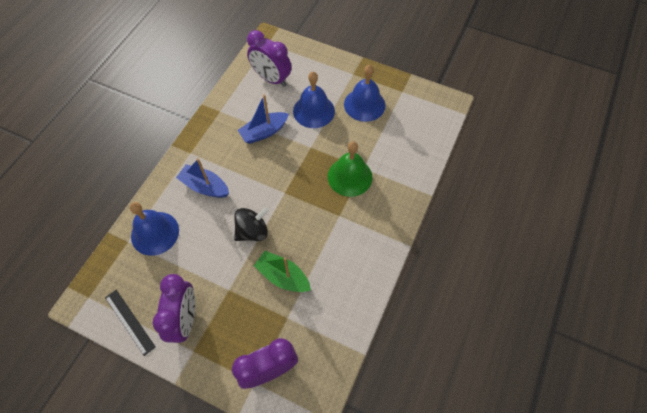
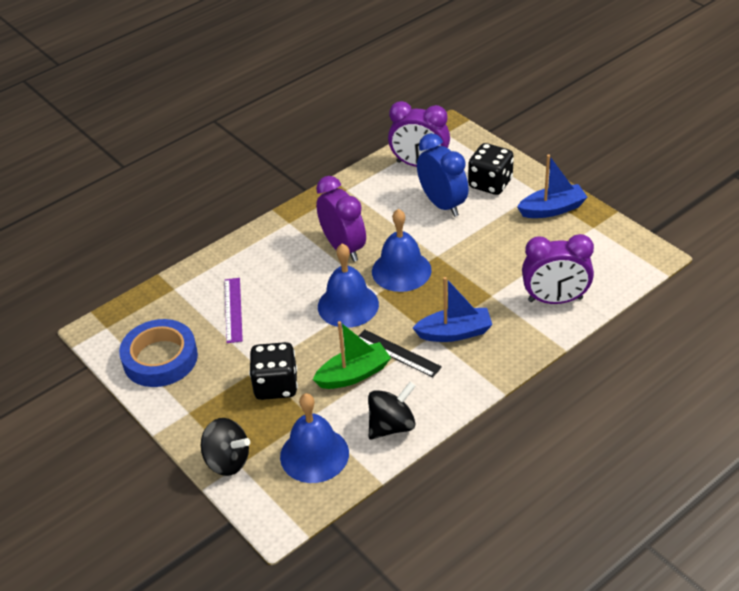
black dice: none = 0 -> [249,342,298,400] [468,143,514,195] = 2
black spinning top: [234,207,269,241] = 1 -> [201,418,250,476] [368,382,416,440] = 2
blue clock: none = 0 -> [417,133,469,217] = 1
blue tape: none = 0 -> [119,319,198,387] = 1
green bell: [328,142,373,197] = 1 -> none = 0
purple ruler: none = 0 -> [225,278,243,343] = 1

